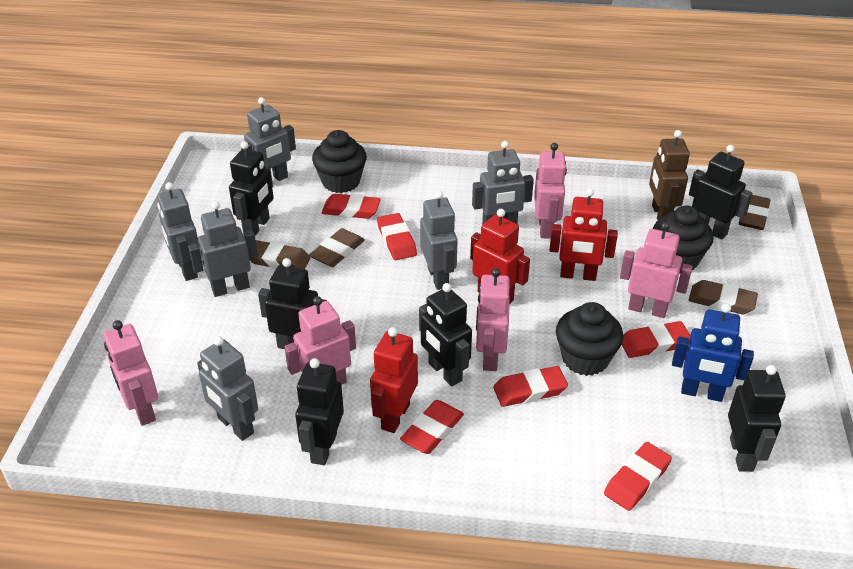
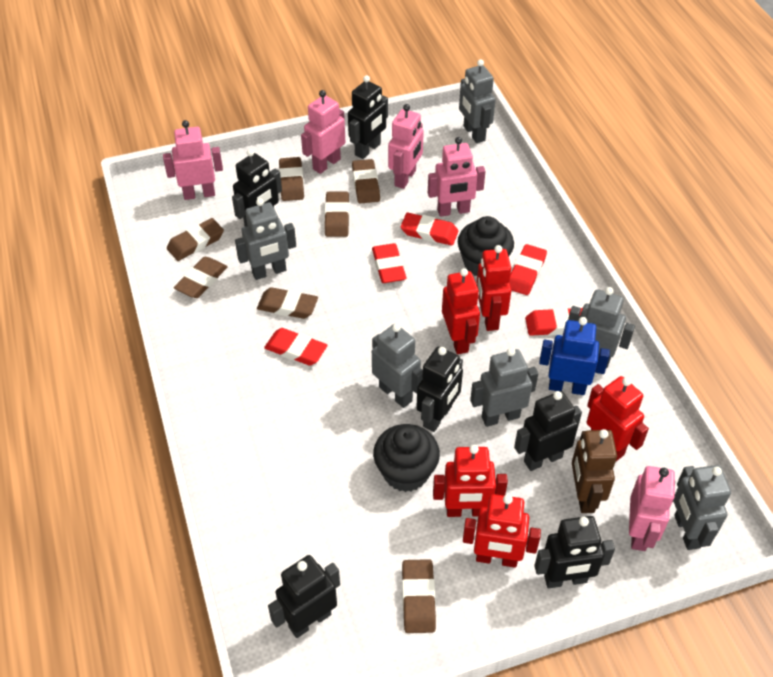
black cupcake: [312,130,367,193] [556,302,623,376] [653,205,713,273] = 3 -> [373,424,440,492] [458,216,514,276] = 2
brown eraser: [249,240,311,269] [309,228,365,267] [689,280,758,314] [739,195,770,230] = 4 -> [167,218,224,261] [174,257,228,298] [257,287,318,319] [279,157,304,201] [325,192,349,237] [352,159,380,203] [402,559,436,633] = 7
red eraser: [321,194,381,219] [377,213,417,260] [400,400,464,454] [493,366,568,407] [604,442,672,511] [622,321,690,358] = 6 -> [264,328,328,366] [372,243,407,283] [401,213,459,246] [509,244,547,295] [525,307,583,336] = 5
red robot: [370,327,418,433] [470,209,530,304] [549,188,618,281] = 3 -> [433,445,508,517] [442,268,480,354] [463,494,541,568] [476,245,511,331] [587,376,649,461] = 5

